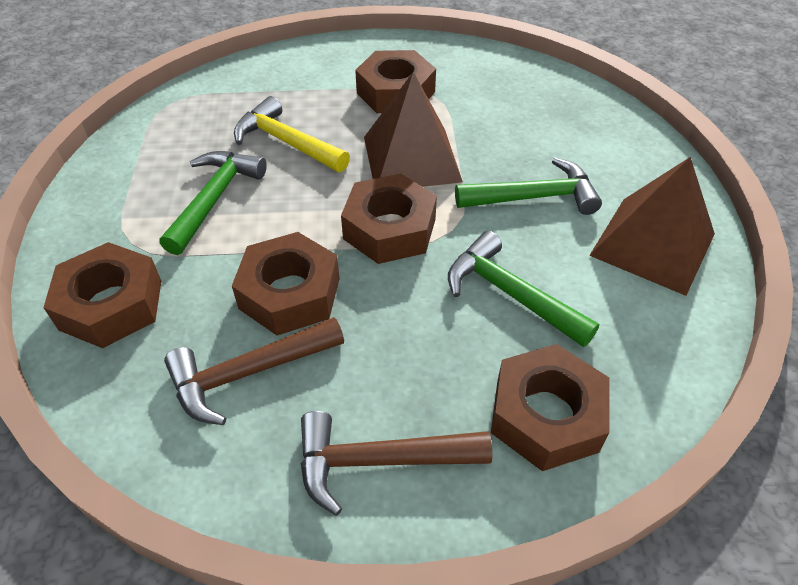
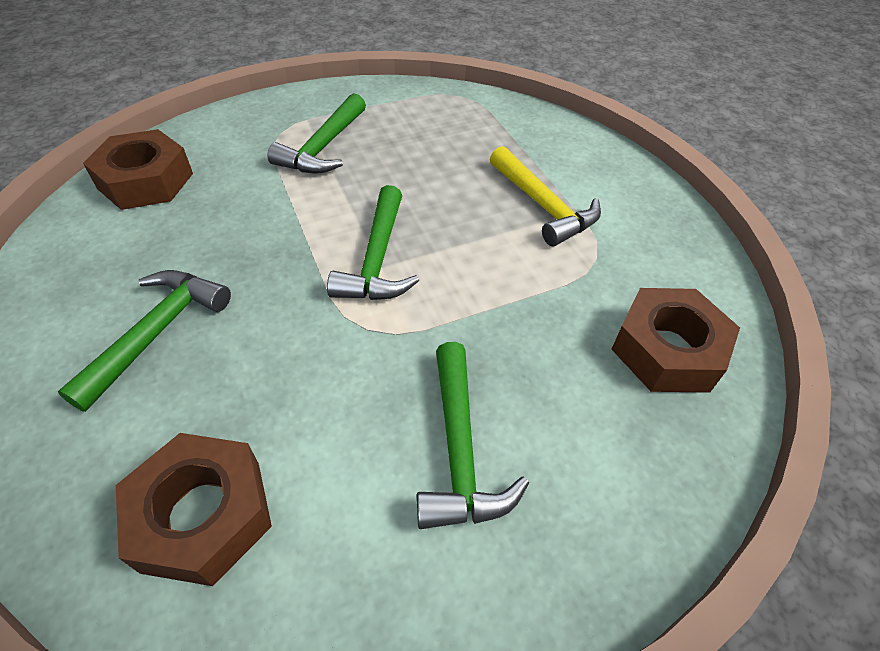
brown hammer: [164,317,344,425] [301,411,492,516] = 2 -> none = 0
brown nut: [43,242,161,348] [232,232,340,335] [341,174,437,264] [355,50,436,113] [491,344,610,471] = 5 -> [83,129,193,210] [116,433,272,586] [611,288,740,393] = 3
brown pyramid: [364,72,463,187] [589,157,715,296] = 2 -> none = 0
green hammer: [160,151,267,255] [448,231,599,347] [455,157,602,215] = 3 -> [58,270,231,412] [267,93,366,174] [327,185,419,300] [417,342,529,529] = 4

